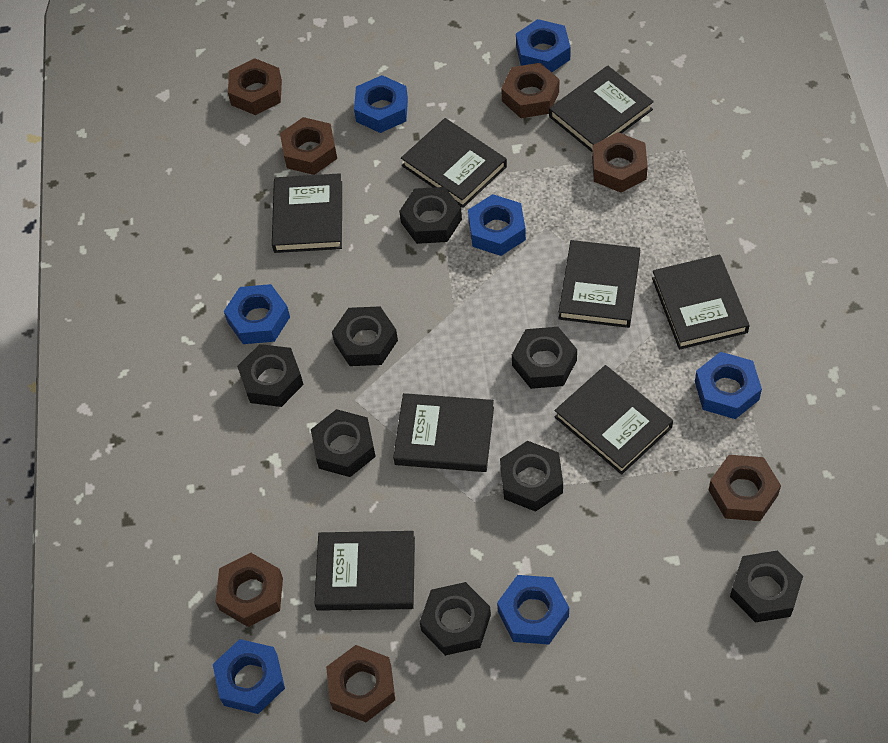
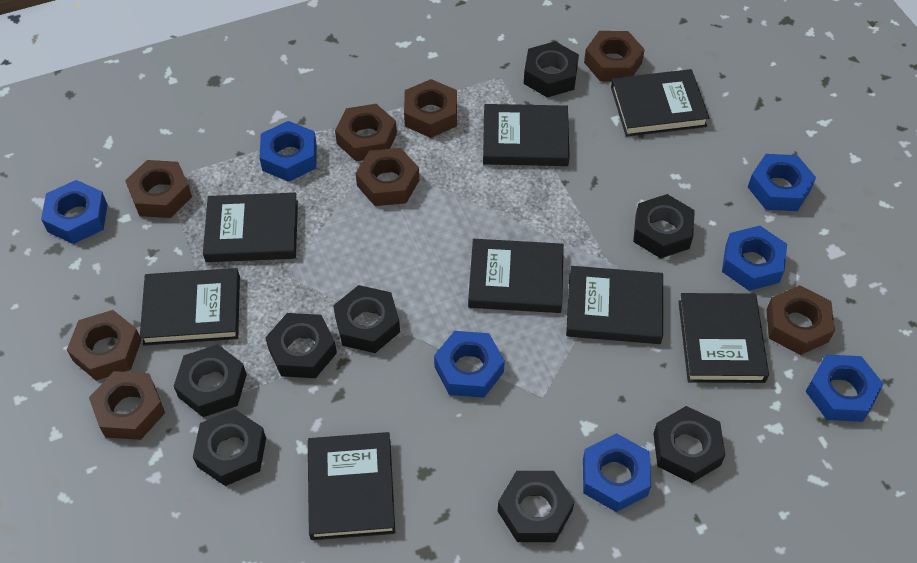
brown nut: [215,553,283,627] [228,58,282,115] [280,117,337,175] [326,645,395,722] [501,63,559,118] [592,132,648,193] [709,455,781,521] = 7 -> [67,310,141,381] [89,371,165,440] [125,160,192,218] [335,104,397,161] [356,148,419,206] [404,79,457,138] [584,31,645,81] [766,285,835,355] = 8

